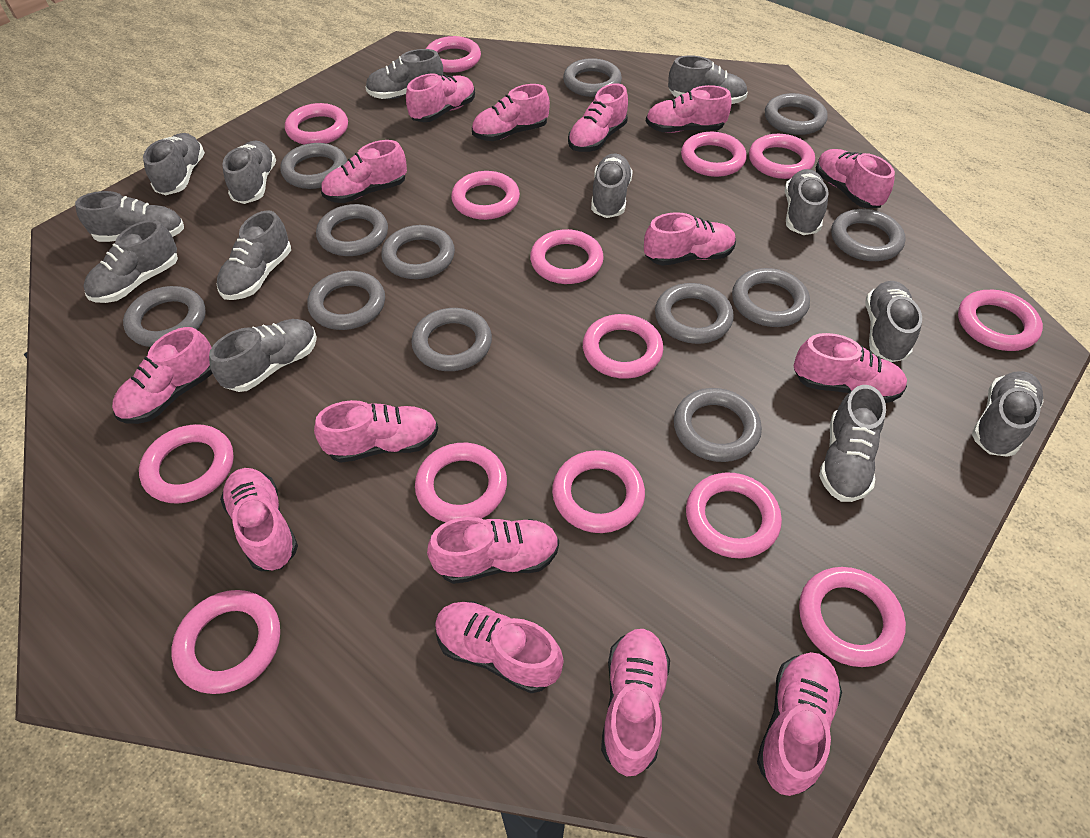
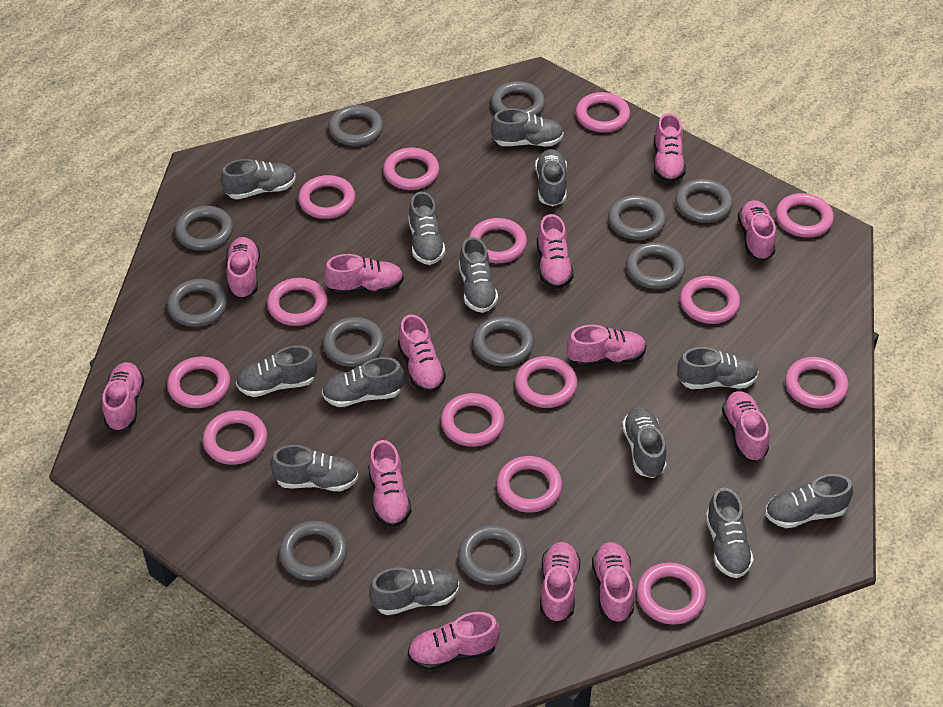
grey ring: [123,286,206,347] [280,143,347,189] [307,271,385,330] [316,204,388,256] [381,225,455,279] [411,308,492,371] [563,58,622,97] [655,283,733,344] [674,388,762,462] [732,268,810,327] [765,93,828,135] [831,209,906,261] = 12 -> [167,279,228,327] [175,206,233,251] [279,521,347,581] [323,317,384,367] [328,105,383,146] [458,525,527,585] [472,317,534,366] [491,81,545,116] [608,195,666,240] [626,243,685,289] [675,179,733,223] = 11
pink shoe: [112,327,213,424] [220,468,298,571] [314,400,438,463] [321,140,407,203] [406,73,475,122] [427,517,559,584] [435,601,564,693] [472,84,550,141] [568,83,628,152] [601,629,670,776] [644,212,736,266] [646,85,731,133] [757,652,842,796] [794,333,907,403] [816,149,895,208] = 15 -> [102,362,144,431] [226,237,260,299] [324,254,404,295] [368,440,411,527] [398,315,446,393] [408,612,500,670] [537,214,574,289] [540,542,581,622] [567,325,647,367] [592,542,634,623] [654,113,686,183] [722,391,770,461] [738,200,776,260] = 13

